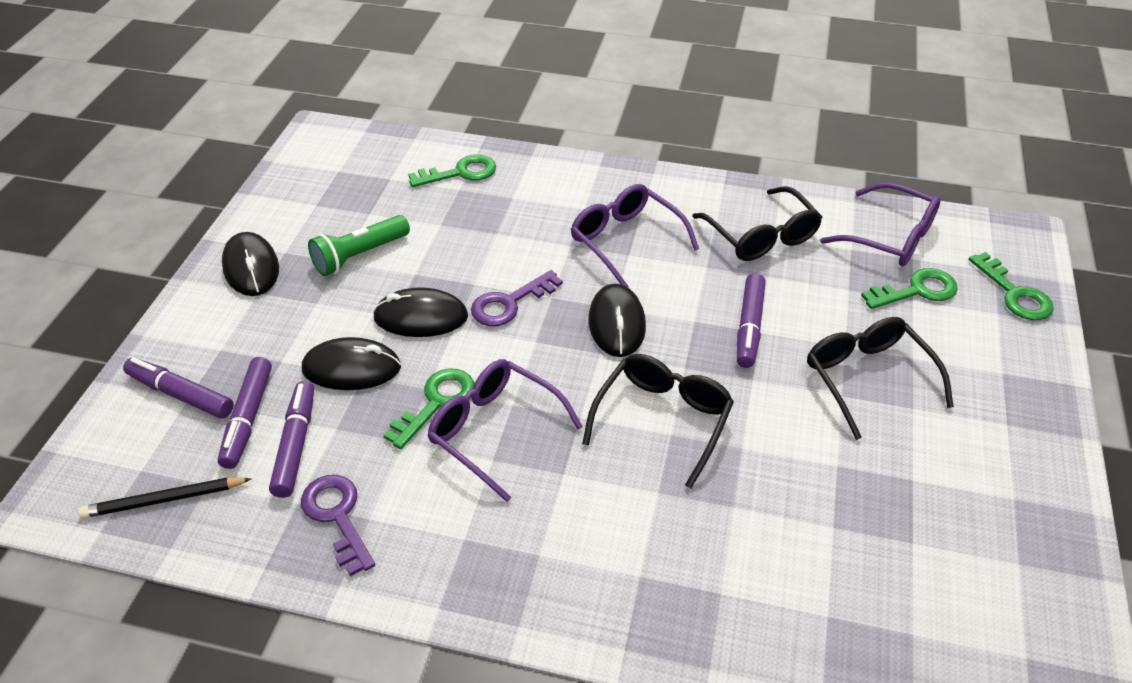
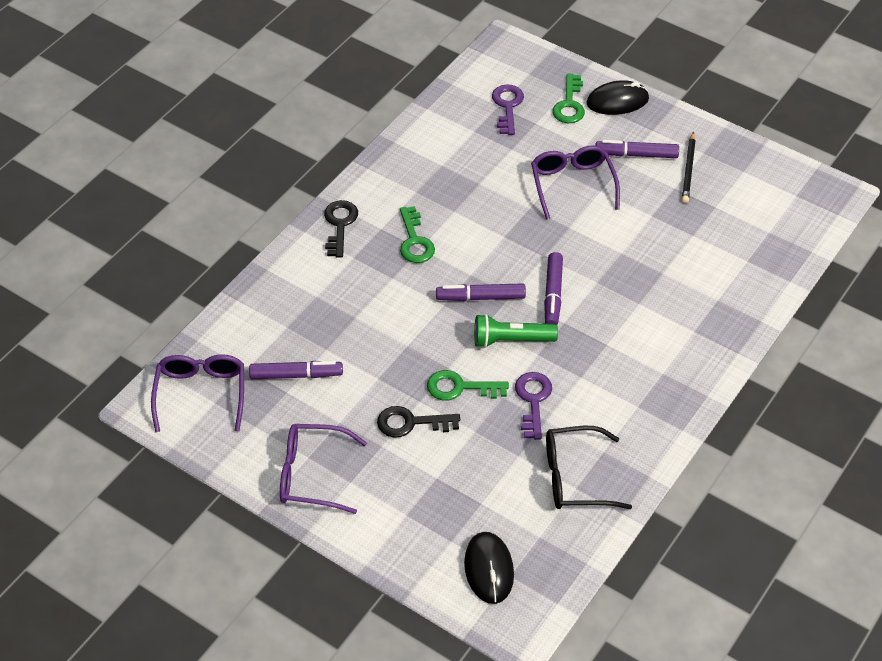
black glasses: [582,354,734,488] [692,186,823,261] [807,317,954,440] = 3 -> [546,426,632,509] = 1
black key: none = 0 -> [324,200,358,257] [377,406,460,438] = 2
black mouse: [222,232,279,296] [302,337,401,390] [373,287,468,337] [588,283,646,357] = 4 -> [464,532,514,604] [586,80,649,115] = 2
green key: [384,369,475,449] [408,154,496,187] [861,268,958,309] [968,252,1054,320] = 4 -> [400,206,435,263] [427,370,509,400] [552,74,585,123] = 3

